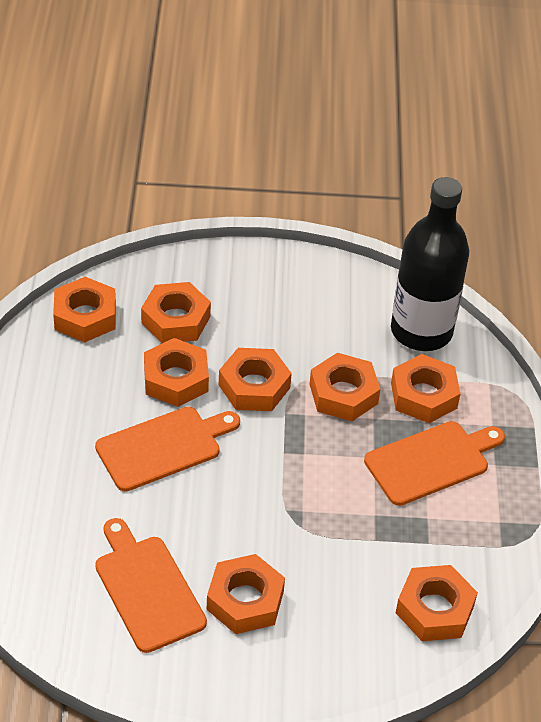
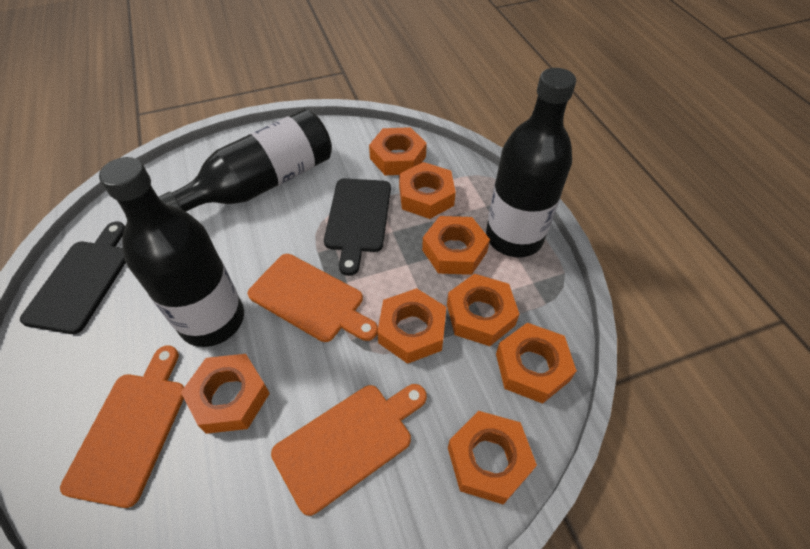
black bottle: [391,177,469,351] = 1 -> [99,157,244,347] [159,109,332,212] [486,68,576,257] = 3
black cutting board: none = 0 -> [20,222,126,334] [324,178,391,276] = 2

